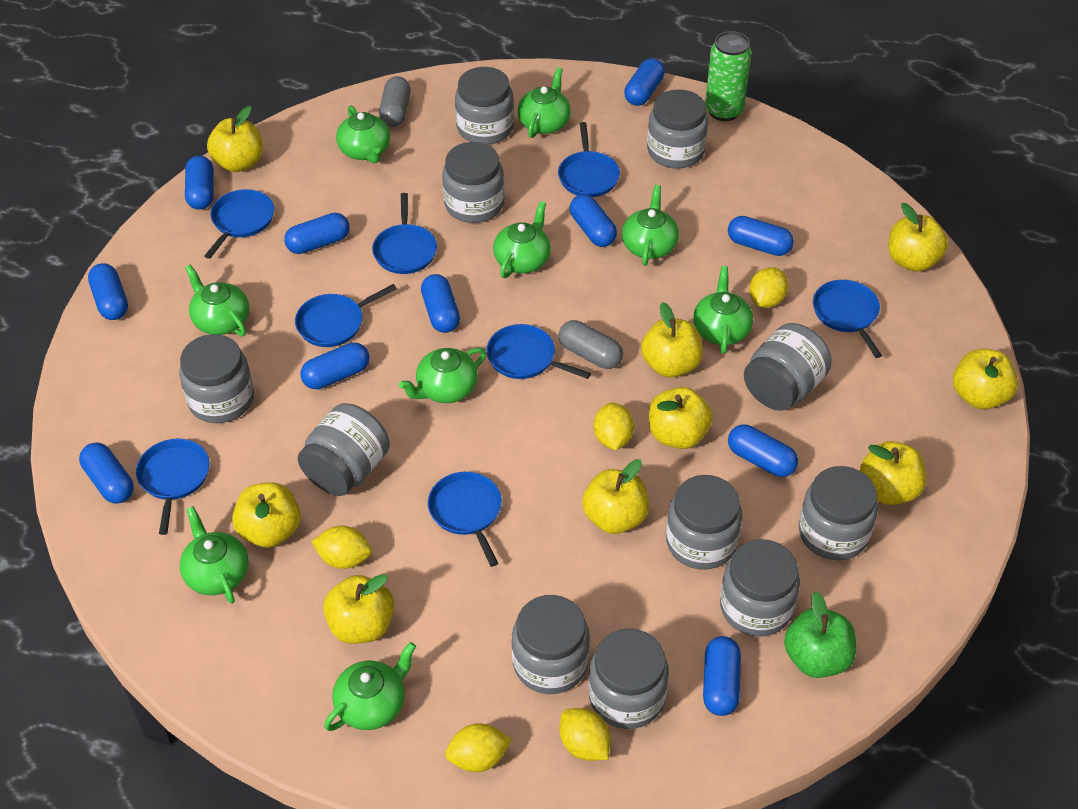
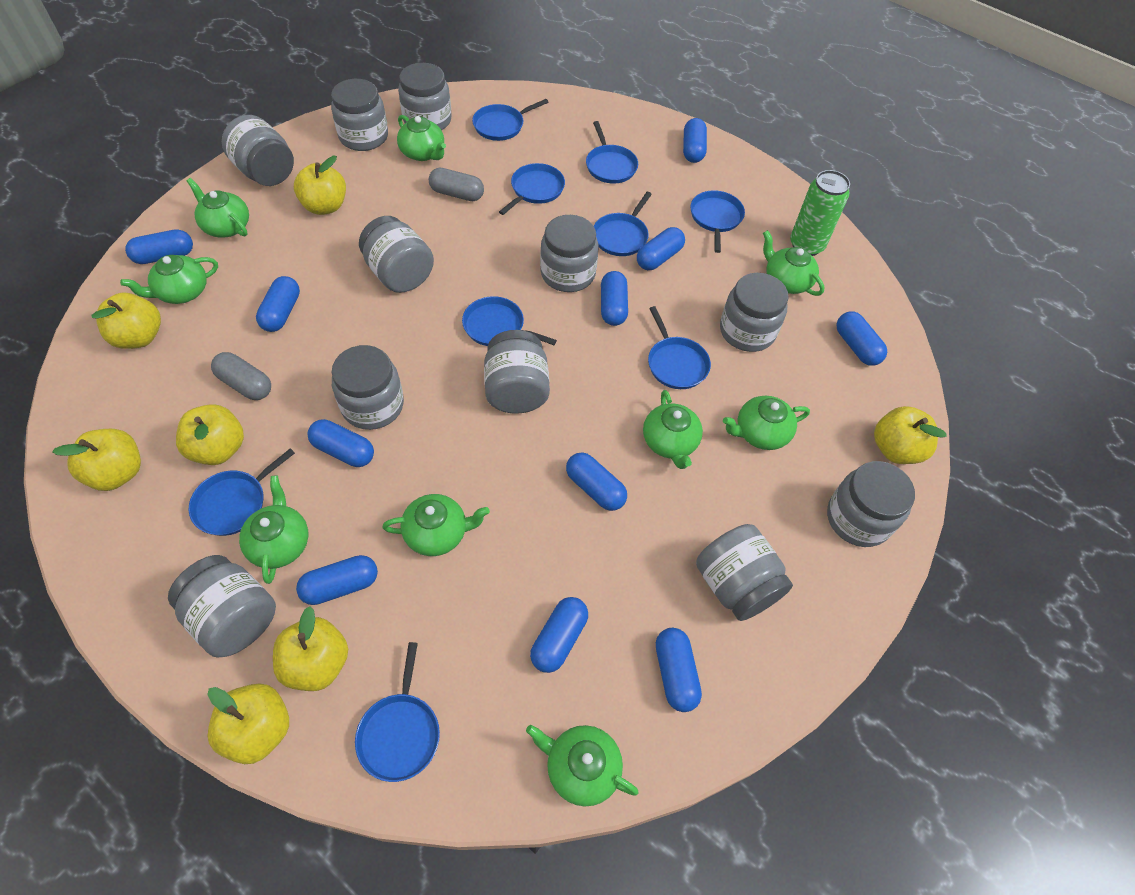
blue pan: [136,439,209,535] [205,189,274,259] [295,284,397,347] [372,193,437,274] [428,472,502,567] [486,324,591,379] [558,122,620,197] [813,280,882,358] = 8 -> [189,448,295,536] [355,642,440,782] [462,296,557,346] [472,99,549,141] [499,163,565,215] [586,121,638,184] [594,192,652,256] [648,306,711,389] [690,190,745,253] = 9
green apple: [784,591,856,678] = 1 -> none = 0
yellow apple: [207,106,263,172] [232,482,301,548] [323,574,394,644] [582,459,649,534] [641,302,703,378] [649,387,713,449] [860,441,926,505] [888,203,948,272] [953,349,1018,409] = 9 -> [52,429,141,491] [91,293,161,349] [176,404,244,465] [207,683,289,764] [273,606,348,691] [294,155,346,215] [874,406,947,464] = 7
yellow lemon: [312,526,372,569] [445,723,512,772] [560,708,610,761] [594,402,634,450] [749,267,788,308] = 5 -> none = 0

